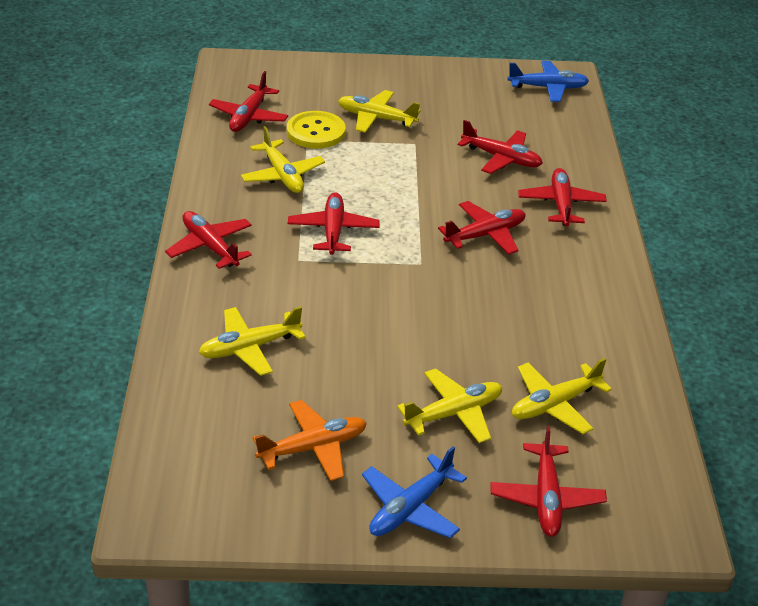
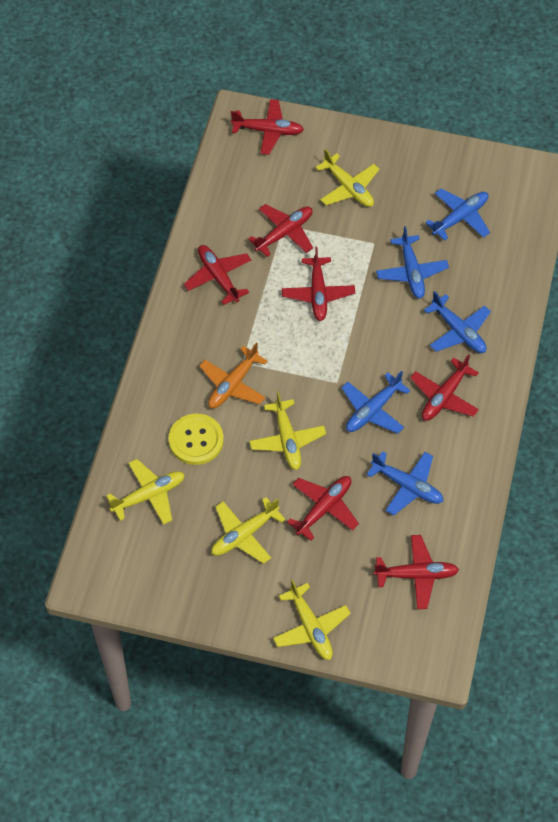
blue plane: [362,446,467,538] [507,61,589,102] = 2 -> [341,371,411,434] [367,451,444,515] [376,226,449,299] [424,291,491,353] [425,188,490,241] = 5

